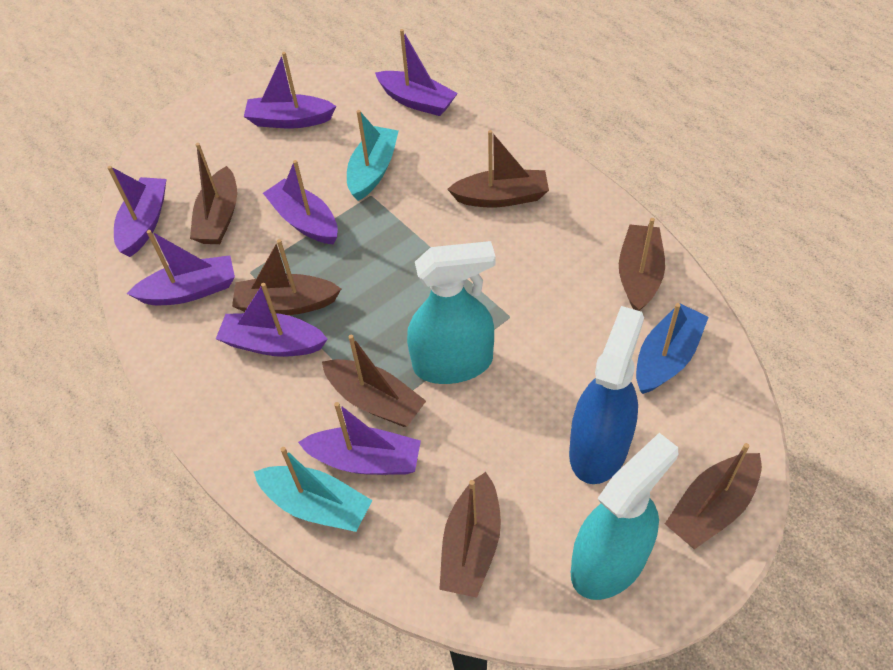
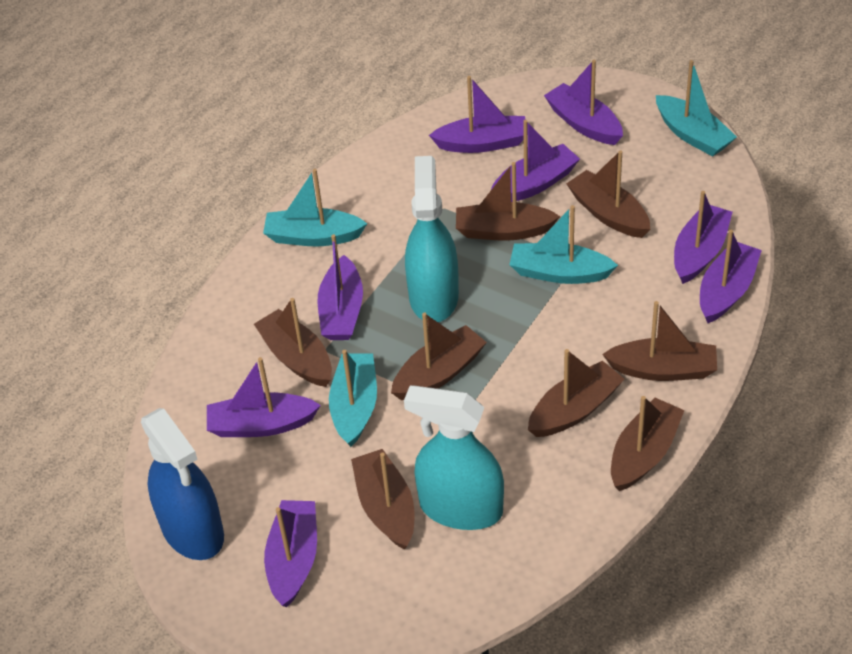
blue boat: [636,303,709,394] = 1 -> none = 0
brown boat: [190,143,237,244] [232,239,341,315] [322,335,426,427] [439,472,501,598] [447,130,549,208] [619,218,665,311] [665,443,762,549] = 7 -> [254,298,332,387] [351,449,414,550] [391,312,487,400] [456,162,560,241] [528,349,624,437] [566,150,650,238] [602,301,717,381] [611,396,685,491] = 8
purple boat: [107,166,166,257] [127,230,235,305] [216,283,328,357] [244,52,336,128] [263,160,338,245] [298,402,421,475] [375,29,458,116] = 7 -> [207,357,321,437] [264,500,317,607] [318,234,363,340] [429,76,528,153] [491,120,580,202] [544,60,623,145] [674,191,733,284] [700,230,762,323] = 8
turquoise boat: [254,447,372,532] [347,110,399,201] = 2 -> [263,169,367,246] [329,350,377,447] [509,205,618,284] [656,60,737,157] = 4

